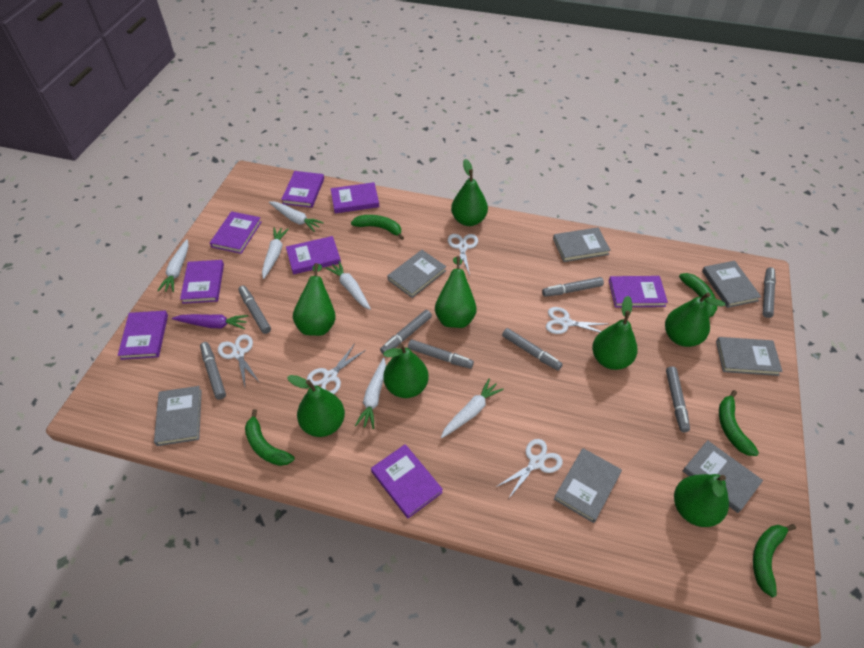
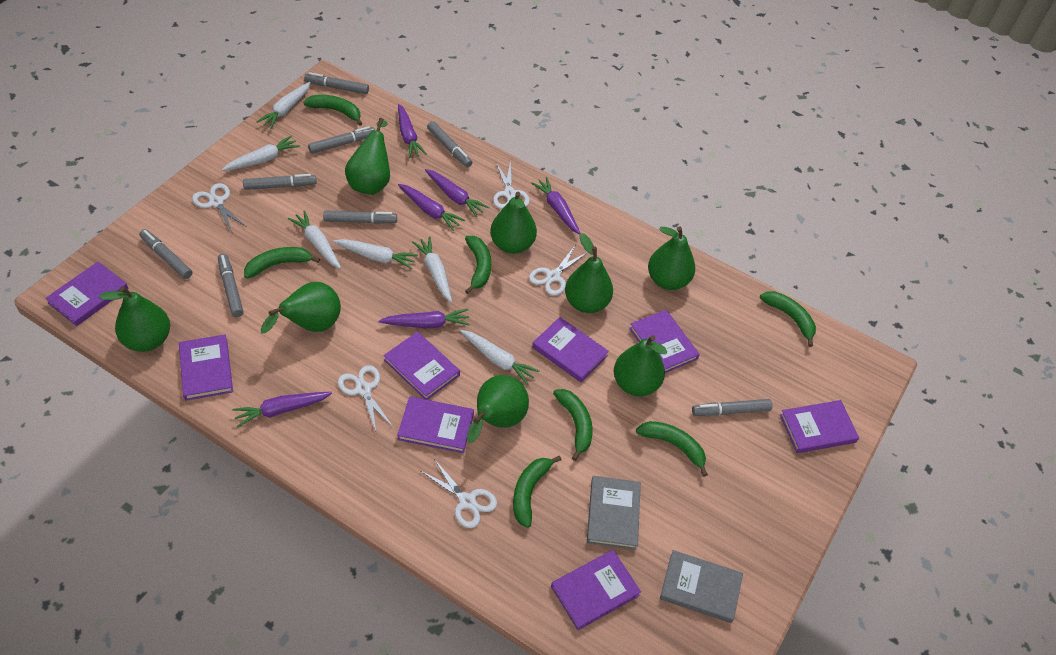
green banana: [245,409,294,466] [351,215,404,240] [679,273,717,318] [719,390,759,456] [753,524,796,598] = 5 -> [244,247,320,279] [303,95,362,126] [465,236,491,294] [513,456,561,528] [553,389,593,461] [636,421,708,477] [760,291,816,347] = 7
grey book: [154,386,202,446] [388,250,446,298] [553,227,610,262] [554,448,622,523] [683,440,763,513] [702,261,761,308] [716,337,783,376] = 7 -> [587,476,641,550] [660,550,743,623] = 2
purple carrot: [172,314,248,329] = 1 -> [233,392,332,428] [379,309,470,328] [398,104,427,158] [398,184,465,231] [425,169,489,217] [531,177,581,235] = 6

